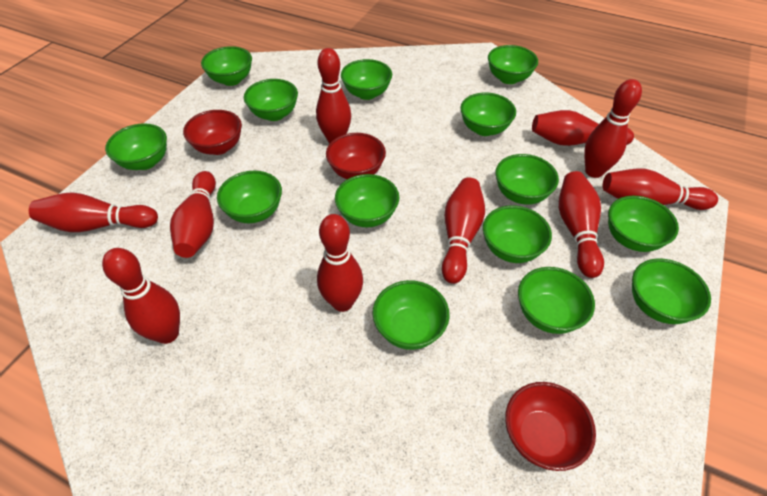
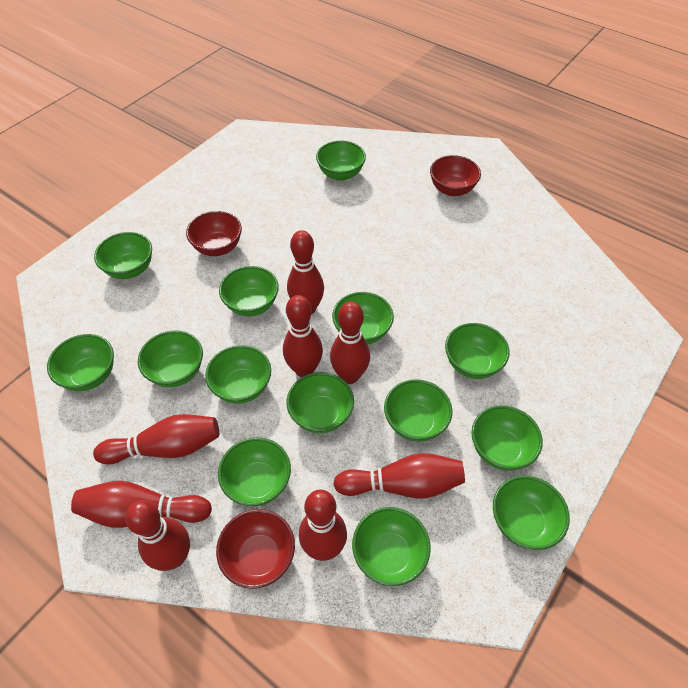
red bowling pin: [29,192,158,232] [102,248,180,344] [170,171,216,258] [316,48,351,144] [317,214,363,312] [442,177,485,284] [532,110,634,146] [559,171,604,278] [584,79,642,178] [603,169,718,210] = 10 -> [71,481,212,528] [93,414,219,464] [125,500,190,571] [283,295,323,377] [287,230,324,315] [299,490,347,561] [330,301,370,384] [333,453,465,498] = 8

